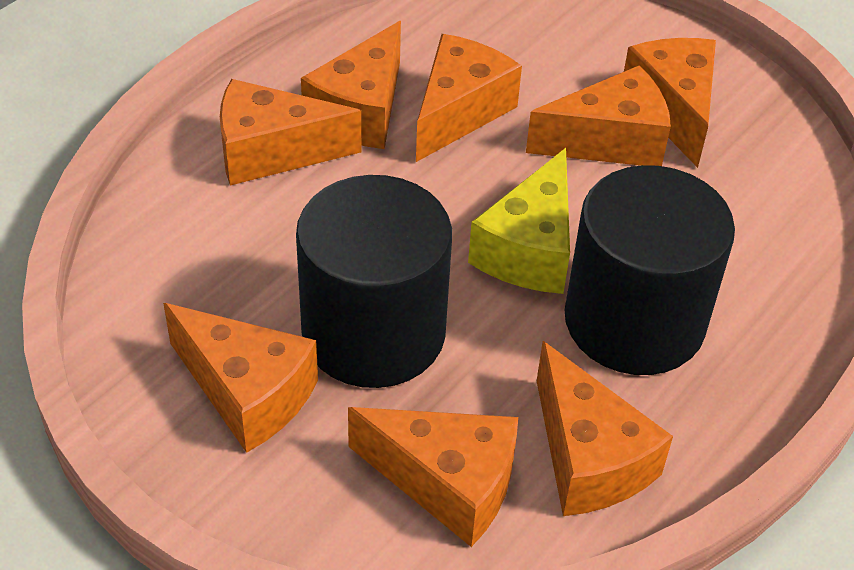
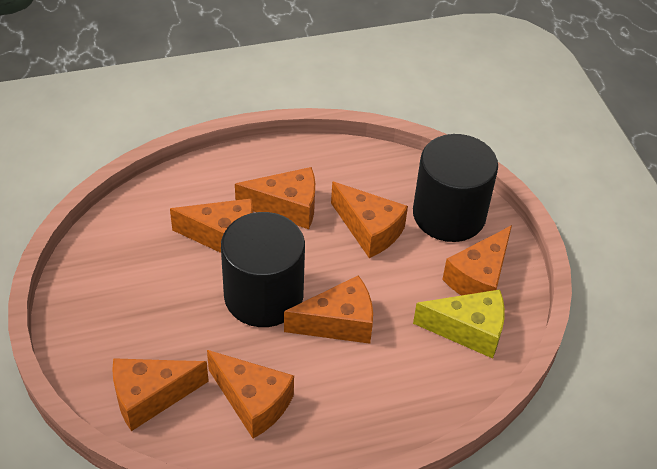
orange cheese: [163,303,318,453] [220,79,361,186] [301,21,401,149] [348,407,518,547] [416,34,522,162] [526,65,671,166] [537,341,673,516] [624,38,716,168] = 8 -> [112,358,209,431] [170,198,253,253] [207,350,294,439] [235,167,315,229] [284,275,373,344] [331,182,408,258] [442,225,512,296] = 7

